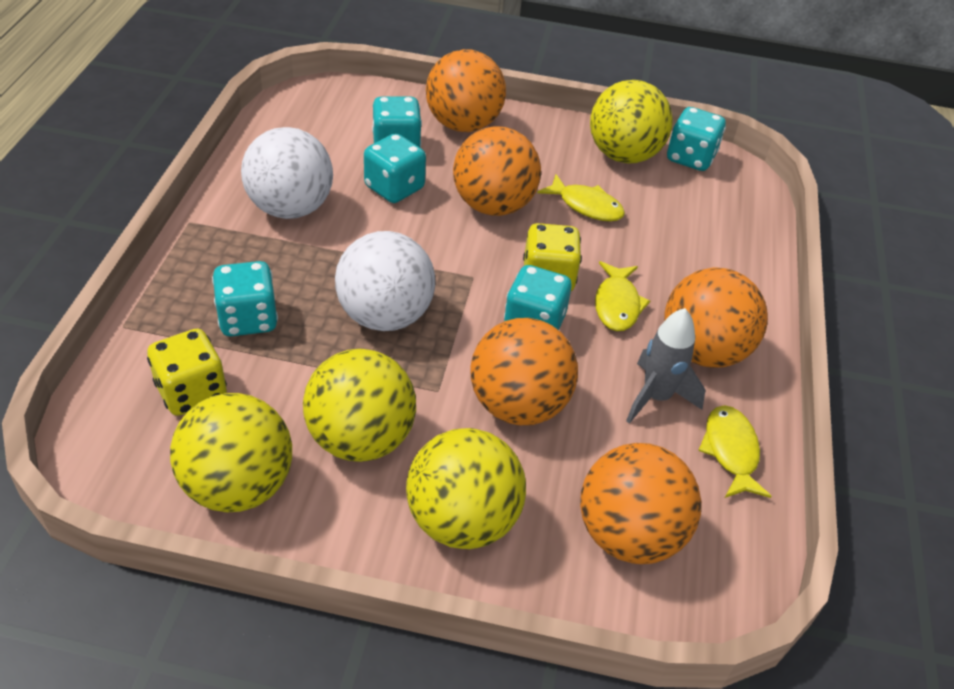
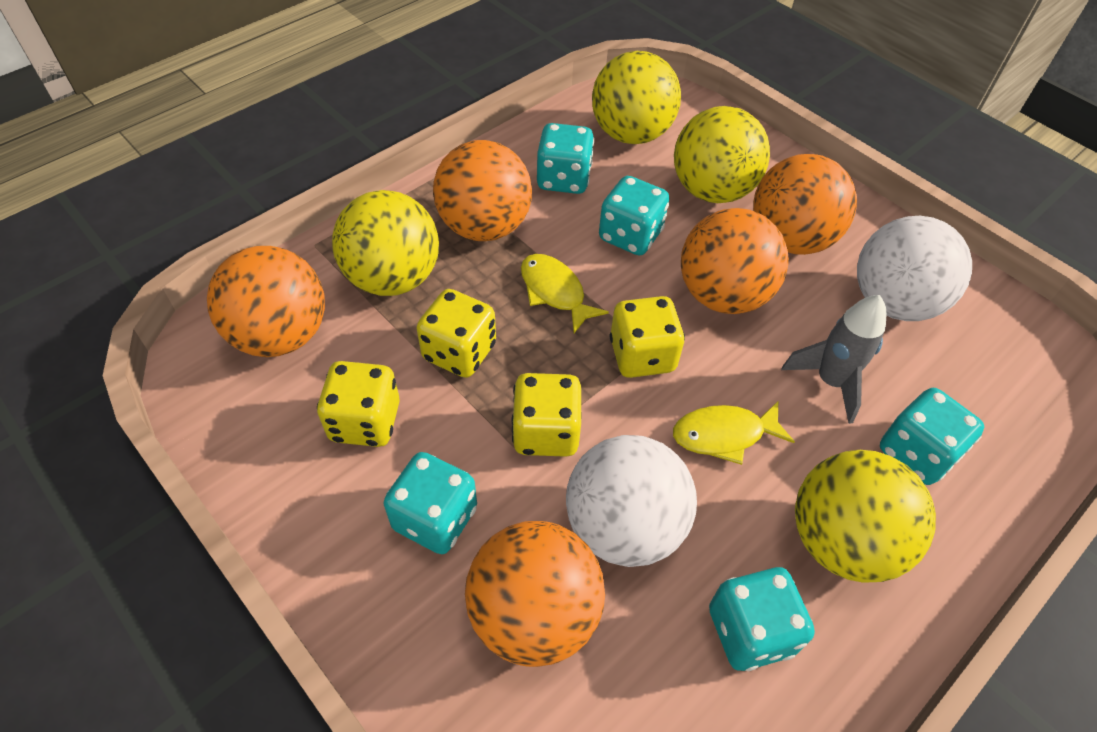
yellow dice: [147,328,227,416] [523,223,582,291] = 2 -> [317,361,400,447] [417,289,496,378] [511,373,582,457] [610,296,685,378] = 4
yellow fish: [537,174,625,221] [595,261,650,331] [698,405,772,498] = 3 -> [521,254,609,333] [673,401,795,465] = 2

